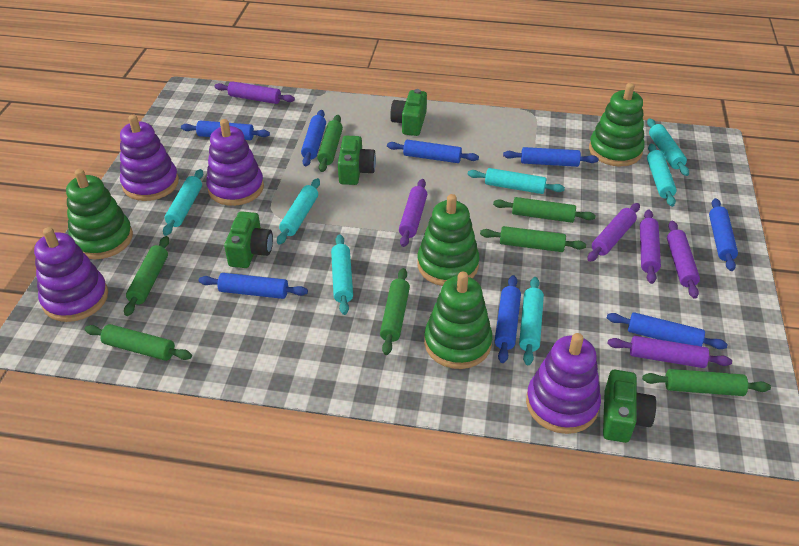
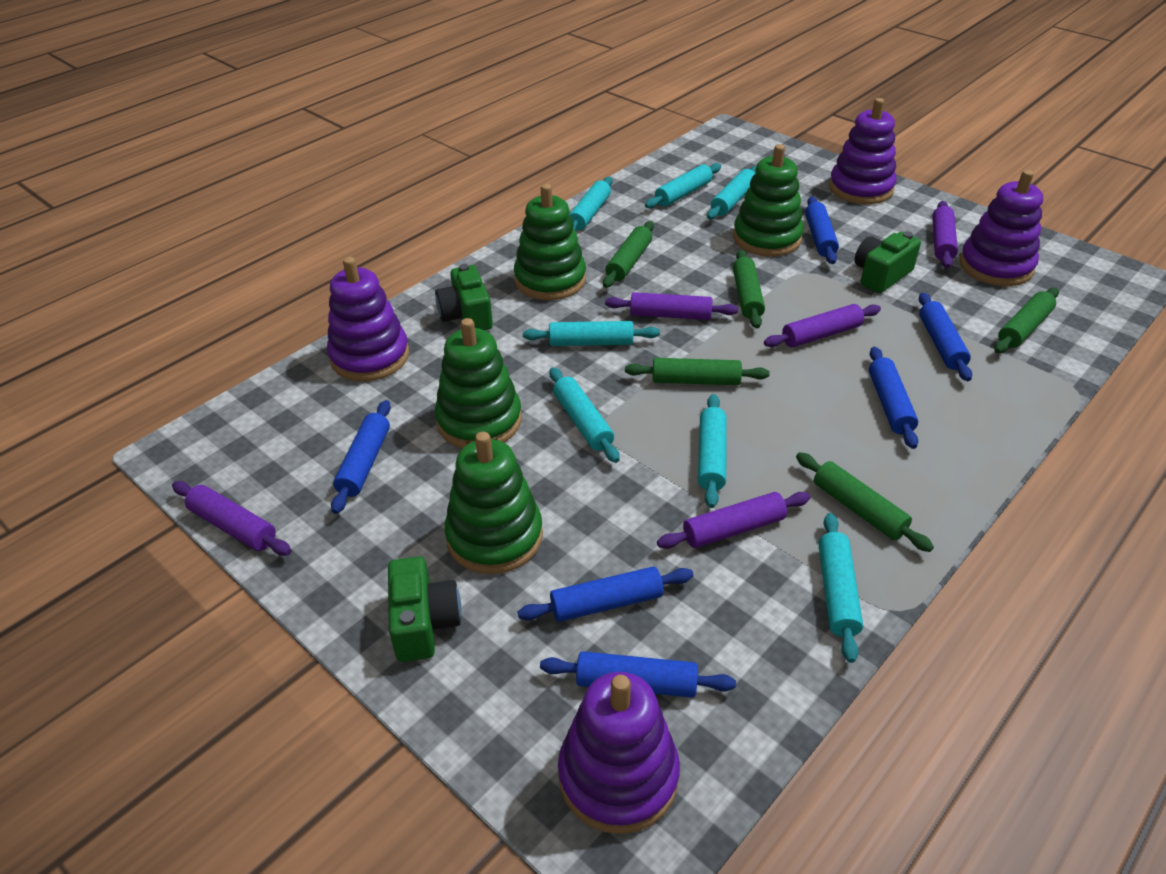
blue rolling pin: [181,121,270,140] [199,273,308,299] [301,110,326,166] [387,140,479,163] [495,275,521,363] [503,147,599,167] [607,312,728,349] [709,198,738,271] = 8 -> [331,400,391,514] [518,566,693,622] [540,651,736,698] [805,196,839,264] [869,347,918,449] [919,292,972,381] = 6
green camera: [224,211,273,268] [338,136,376,185] [390,89,427,136] [603,370,656,443] = 4 -> [388,556,461,662] [435,264,493,330] [854,231,921,293] = 3
green rolling pin: [85,324,192,361] [124,236,169,316] [317,115,343,172] [380,268,410,355] [480,226,586,252] [493,197,596,223] [642,369,771,396] = 7 -> [603,221,654,288] [625,358,770,385] [733,250,765,328] [796,452,934,552] [994,287,1059,353] = 5
purple rolling pin: [214,81,295,104] [399,179,427,247] [587,203,640,262] [607,336,732,368] [640,209,661,284] [667,221,700,299] = 6 -> [172,481,291,556] [605,292,738,320] [657,492,811,549] [764,304,881,347] [932,201,958,268] = 5

